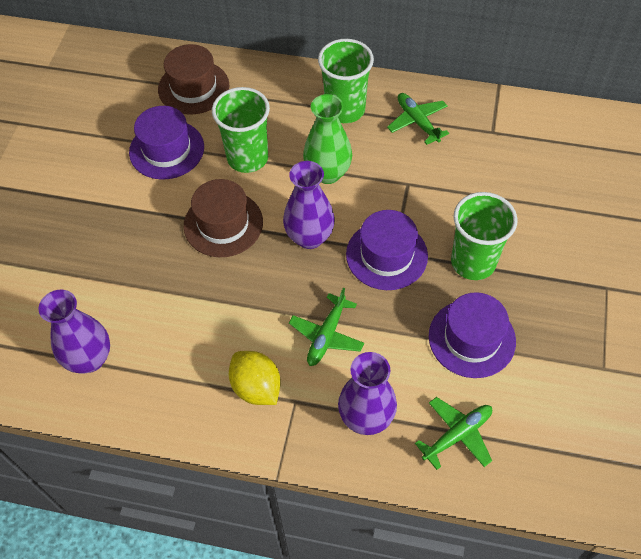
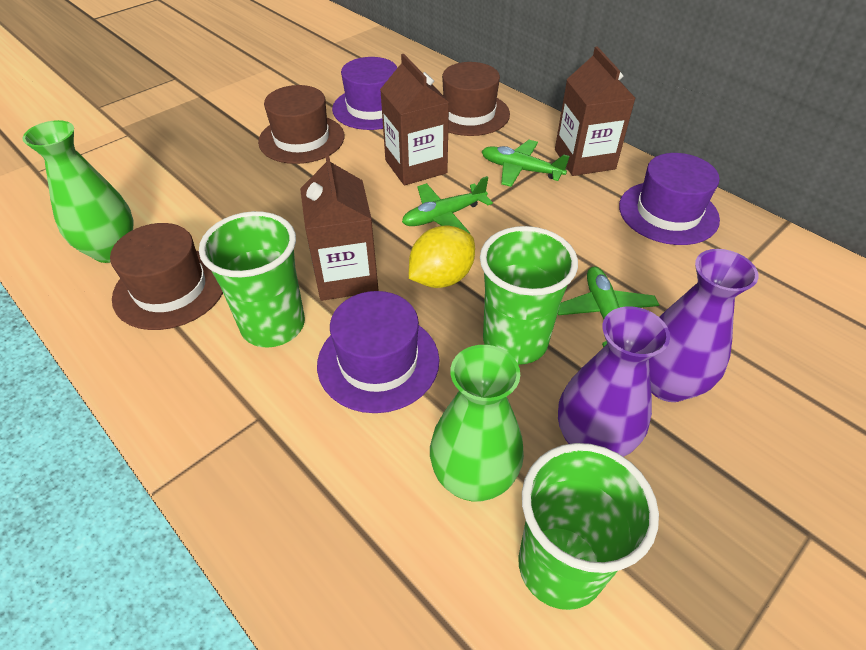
brown carton: none = 0 -> [300,152,378,301] [380,54,449,185] [555,46,636,176] = 3
brown hat: [158,44,229,115] [184,179,263,257] = 2 -> [110,223,223,330] [258,85,344,164] [442,62,510,136] = 3
green vase: [303,94,352,184] = 1 -> [22,120,133,263] [430,345,524,502] = 2
purple vase: [38,290,110,374] [283,161,335,249] [338,352,397,435] = 3 -> [558,306,670,457] [649,249,759,402] = 2

